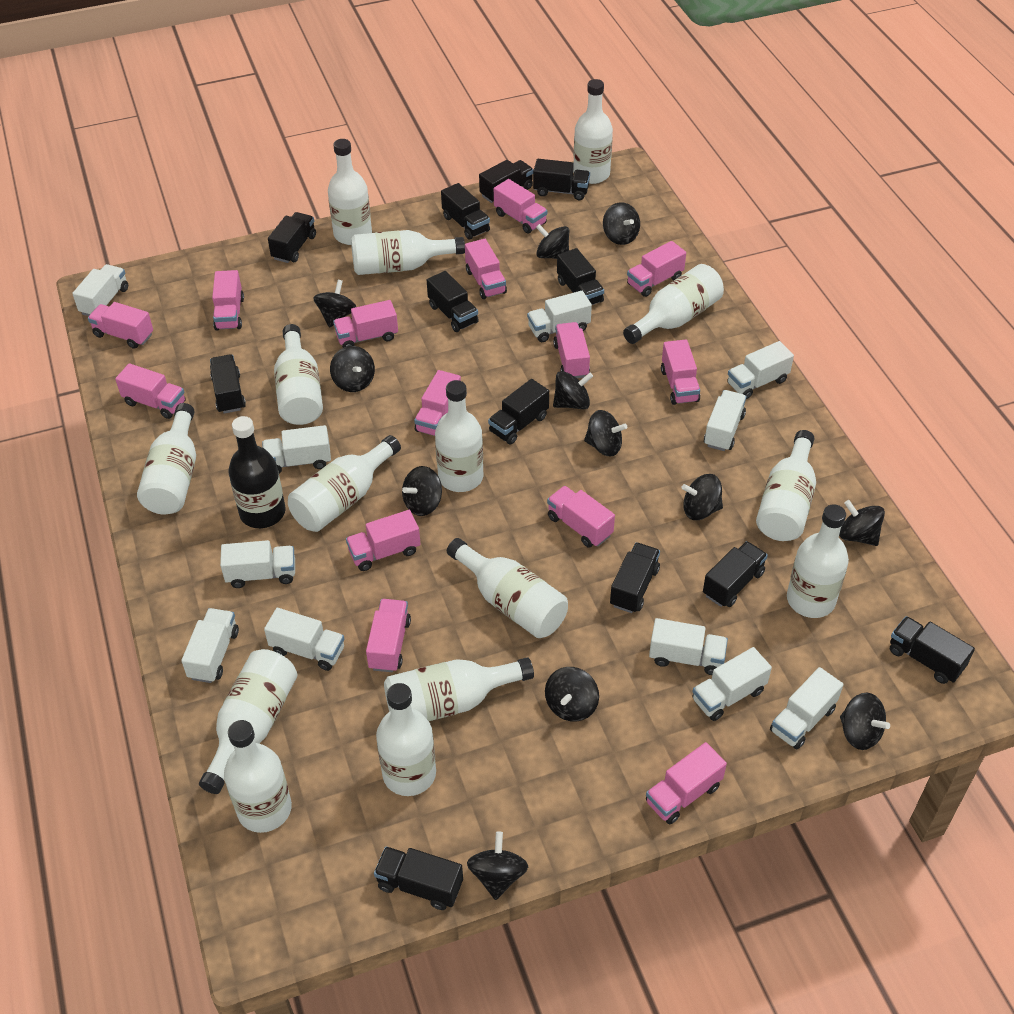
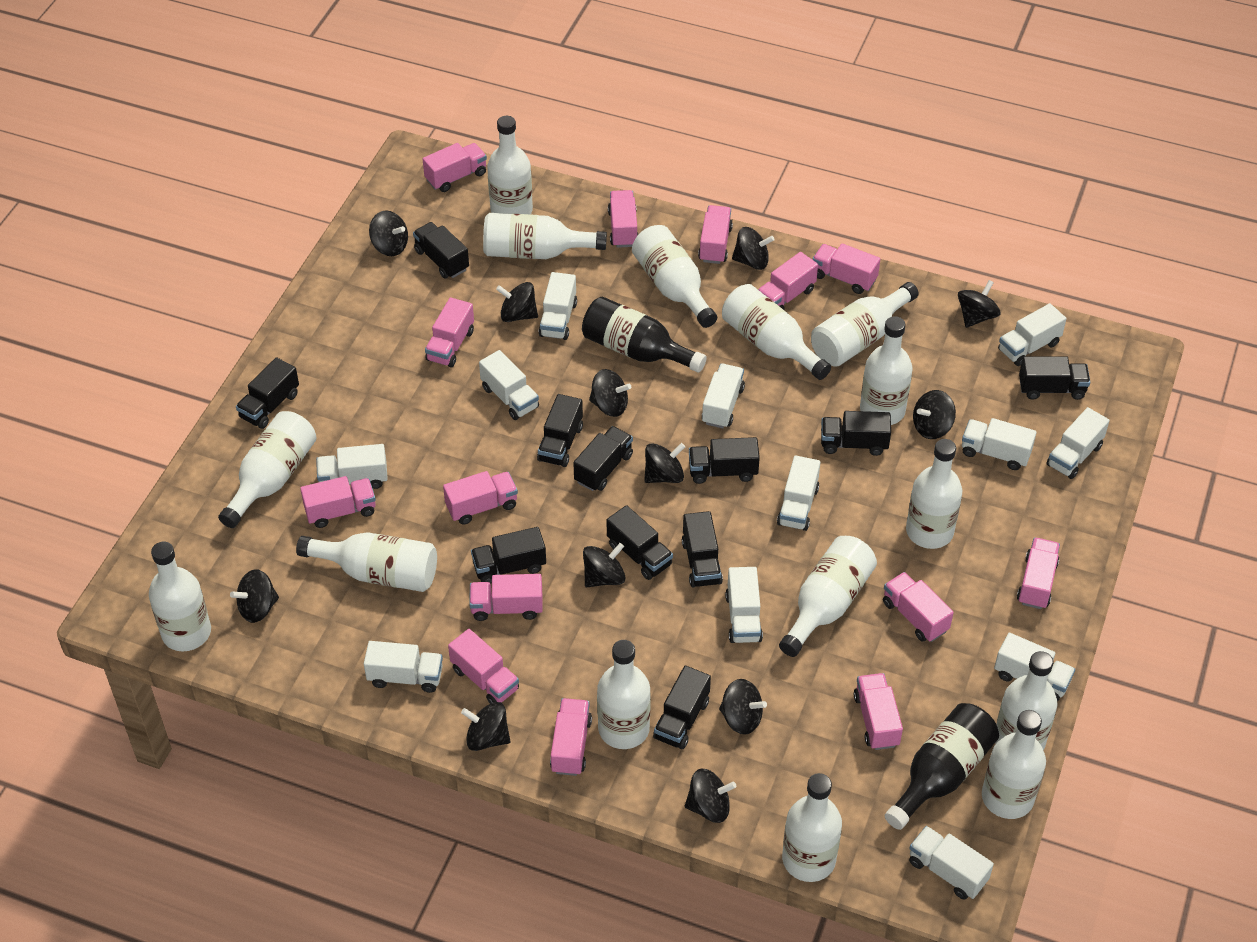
black bottle: [228,416,286,528] = 1 -> [582,296,707,373] [885,703,999,830] = 2
black truck: [210,354,246,414] [268,212,316,263] [374,846,463,910] [427,271,479,332] [441,183,490,240] [479,160,534,203] [488,379,549,445] [533,159,590,200] [557,248,604,305] [610,542,660,613] [703,541,768,607] [890,616,975,684] = 12 -> [236,357,299,429] [413,222,469,279] [471,527,546,584] [537,394,583,467] [573,426,633,491] [607,505,673,580] [653,666,711,749] [682,511,723,587] [689,437,760,484] [821,411,891,456] [1019,356,1090,400] = 11
white truck: [72,264,128,316] [181,608,239,683] [220,540,295,588] [262,425,331,473] [264,608,344,671] [527,291,592,342] [649,618,728,675] [692,647,772,721] [704,390,746,451] [727,341,794,399] [770,667,843,749] = 11 -> [316,444,388,489] [364,641,443,693] [479,350,539,420] [539,272,577,340] [702,364,745,428] [725,567,763,643] [777,455,820,531] [909,826,994,899] [962,418,1037,470] [994,633,1075,701] [998,303,1067,366] [1047,407,1110,479] = 12

